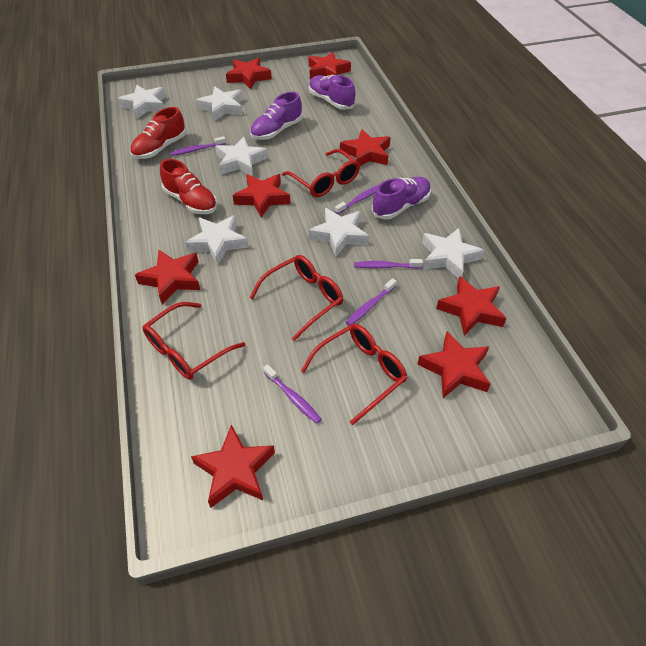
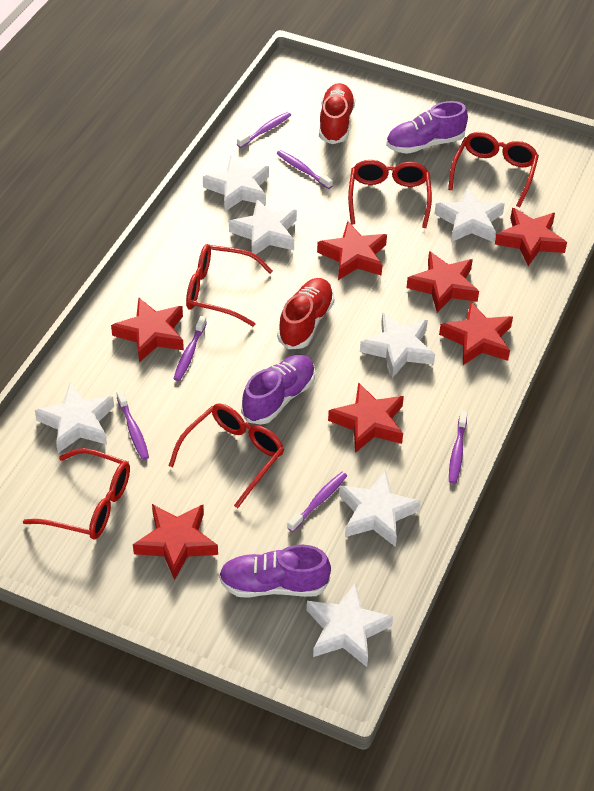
purple toothbrush: [171,136,226,156] [263,364,322,424] [335,185,379,214] [346,278,397,326] [354,259,423,269] = 5 -> [116,390,149,460] [174,316,207,381] [237,112,291,148] [277,150,333,189] [287,472,347,532] [449,411,468,484] = 6
red glasses: [142,302,246,380] [249,255,343,341] [282,149,360,197] [301,324,407,425] = 4 -> [23,448,130,540] [168,403,284,508] [186,244,273,327] [348,160,432,228] [448,132,539,207] = 5
red star: [135,250,200,304] [191,425,275,508] [226,58,272,89] [233,174,290,218] [309,52,351,79] [340,129,391,166] [417,331,491,398] [436,276,507,336] = 8 -> [111,298,184,363] [133,504,218,580] [317,221,387,280] [328,382,404,453] [406,251,479,313] [439,302,513,365] [495,208,567,266] = 7
white star: [117,85,166,119] [185,215,249,265] [196,87,243,121] [215,137,268,176] [309,208,369,257] [422,228,484,279] = 6 -> [35,383,114,453] [203,156,269,211] [229,199,297,255] [307,582,393,667] [339,470,421,547] [360,312,435,378] [435,187,505,242] = 7

